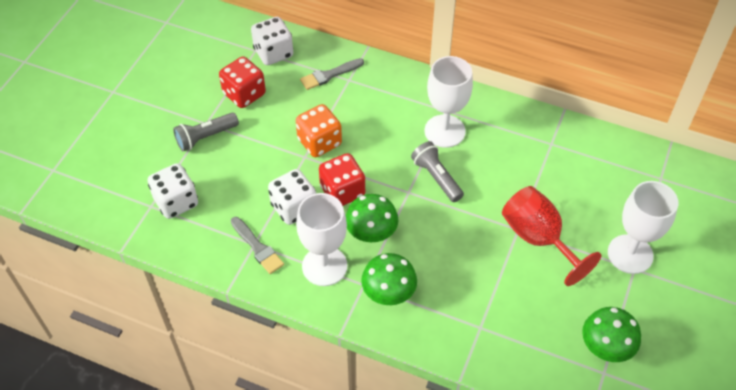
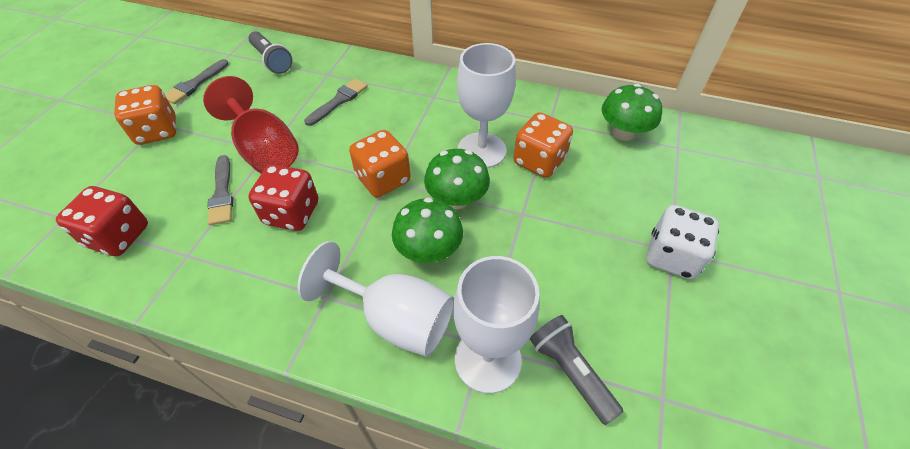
grey brush: [231,217,284,274] [300,58,364,90] = 2 -> [165,59,229,104] [207,155,233,225] [304,79,368,126] = 3
orange dice: [296,104,342,157] = 1 -> [114,85,176,145] [349,130,411,197] [513,112,573,178] = 3
white dice: [148,163,198,219] [251,17,293,65] [268,169,316,225] = 3 -> [646,205,719,280] = 1

